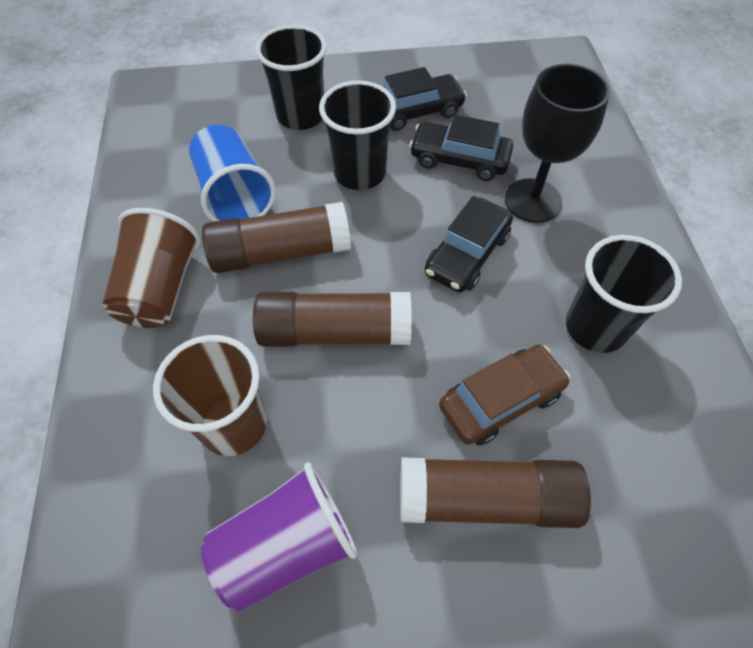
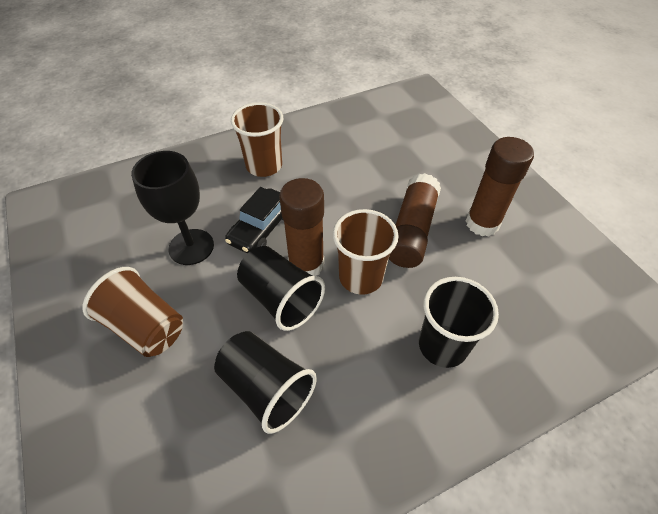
black car: [382,67,467,131] [409,115,513,181] [425,196,513,292] = 3 -> [225,187,284,254] = 1
blue cup: [189,125,276,222] = 1 -> none = 0
brown car: [439,344,570,446] = 1 -> none = 0
brown cup: [102,208,200,328] [153,335,267,456] = 2 -> [82,267,183,357] [231,102,283,177] [333,209,399,295] = 3
purple cup: [201,462,357,612] = 1 -> none = 0

